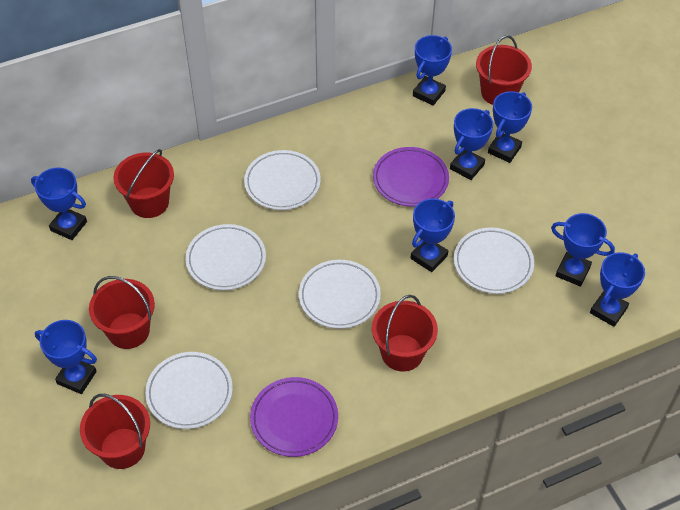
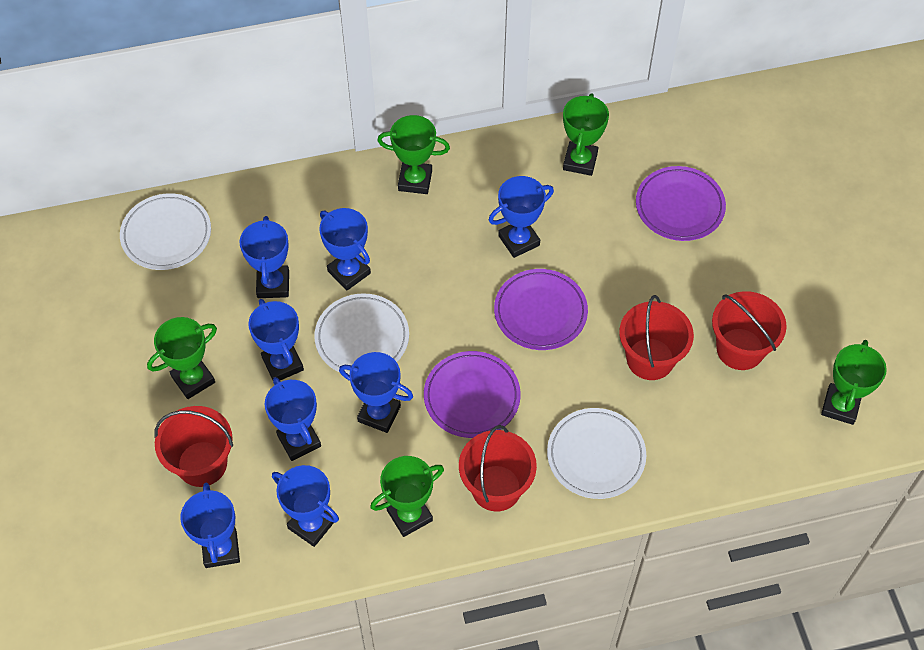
green trophy: none = 0 -> [147,317,217,399] [370,456,444,537] [377,115,450,194] [563,93,609,176] [821,340,887,425] = 5
purple plate: [250,377,338,457] [373,147,449,207] = 2 -> [424,351,521,438] [494,269,588,350] [636,166,726,241] = 3
red bucket: [80,394,150,469] [89,276,155,349] [114,149,174,218] [372,295,438,371] [476,35,532,105] = 5 -> [154,406,233,487] [459,425,537,512] [619,295,694,380] [712,291,787,370] = 4
white plate: [145,352,233,429] [186,224,266,290] [244,150,321,210] [299,260,381,329] [454,227,534,294] = 5 -> [120,193,211,270] [314,293,409,374] [547,408,646,499] = 3

